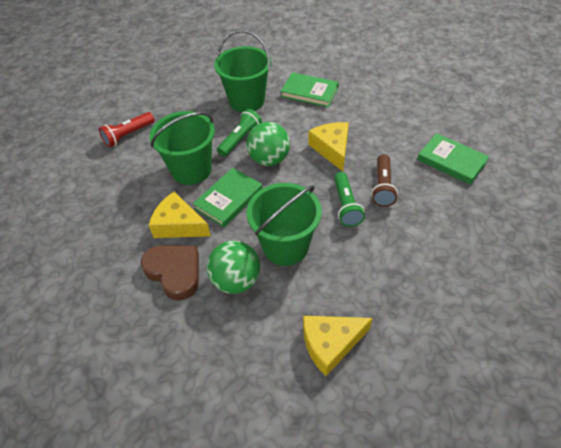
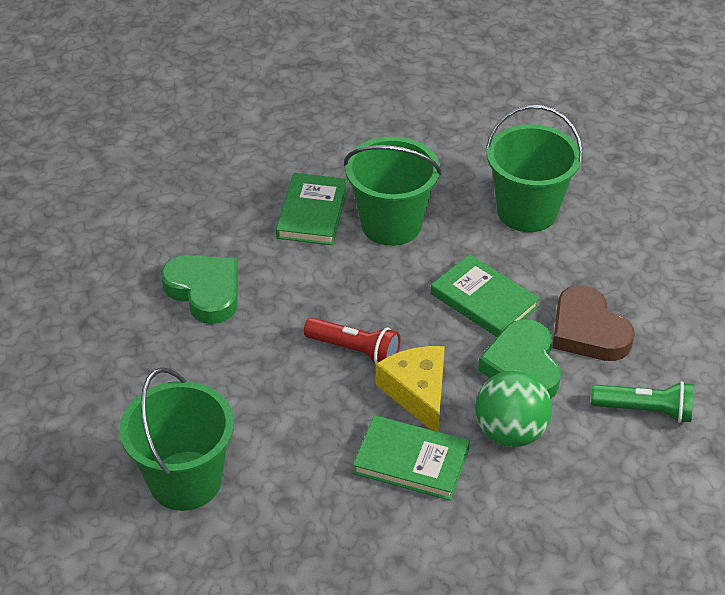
brown flashlight: [371,154,398,207] = 1 -> none = 0
green ball: [207,240,260,294] [246,122,290,166] = 2 -> [475,371,552,447] = 1
green flashlight: [217,109,262,157] [334,172,365,227] = 2 -> [591,381,693,423] = 1
green heart: none = 0 -> [161,255,238,324] [478,319,561,399] = 2
yellow cheese: [148,192,211,238] [303,316,373,376] [308,122,349,171] = 3 -> [376,346,445,432] = 1

